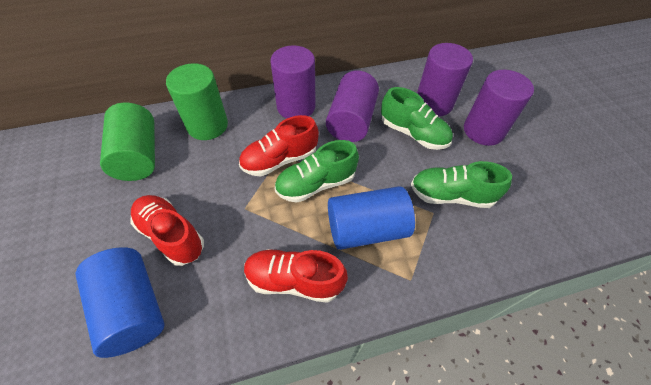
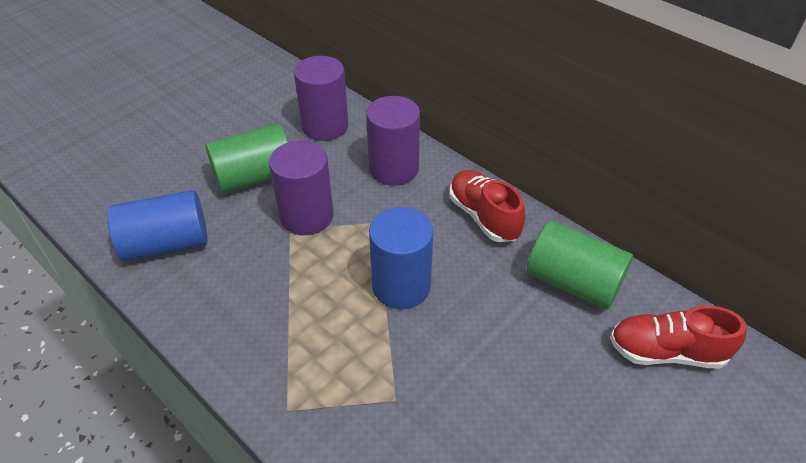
green shoe: [275,140,359,203] [381,87,453,150] [411,161,512,208] = 3 -> none = 0
purple cylinder: [270,45,316,118] [326,71,379,142] [417,43,473,116] [464,70,534,146] = 4 -> [269,140,334,235] [294,56,348,141] [366,96,420,186] = 3
red shoe: [130,195,204,266] [239,115,319,177] [244,249,348,303] = 3 -> [449,170,525,242] [610,306,746,369] = 2

